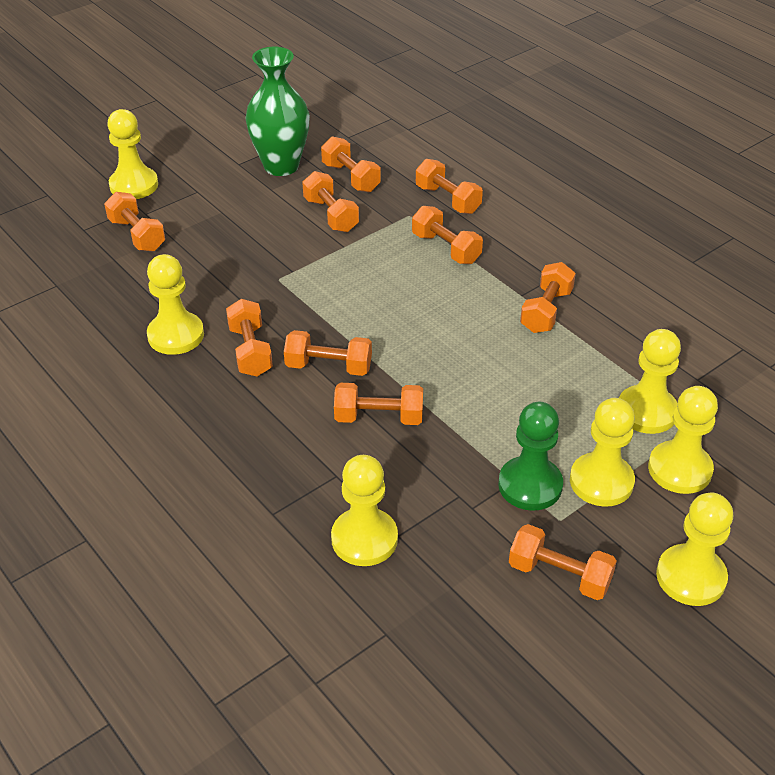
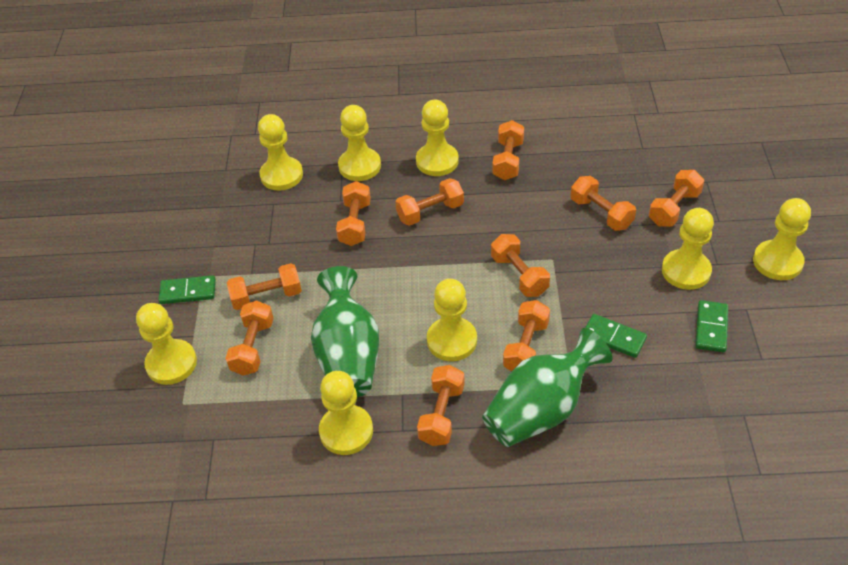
green domino: none = 0 -> [158,275,216,304] [585,314,647,358] [696,300,728,353] = 3
green pawn: [498,402,563,511] = 1 -> none = 0
green vase: [245,47,310,176] = 1 -> [311,266,379,397] [482,328,613,447] = 2
yellow pawn: [107,109,158,199] [147,254,204,355] [331,455,398,566] [570,398,635,507] [619,329,681,434] [648,386,718,494] [656,493,733,606] = 7 -> [136,303,197,385] [258,114,303,191] [319,371,373,455] [338,105,381,181] [416,100,459,176] [427,279,477,361] [662,208,714,290] [753,198,811,280] = 8

